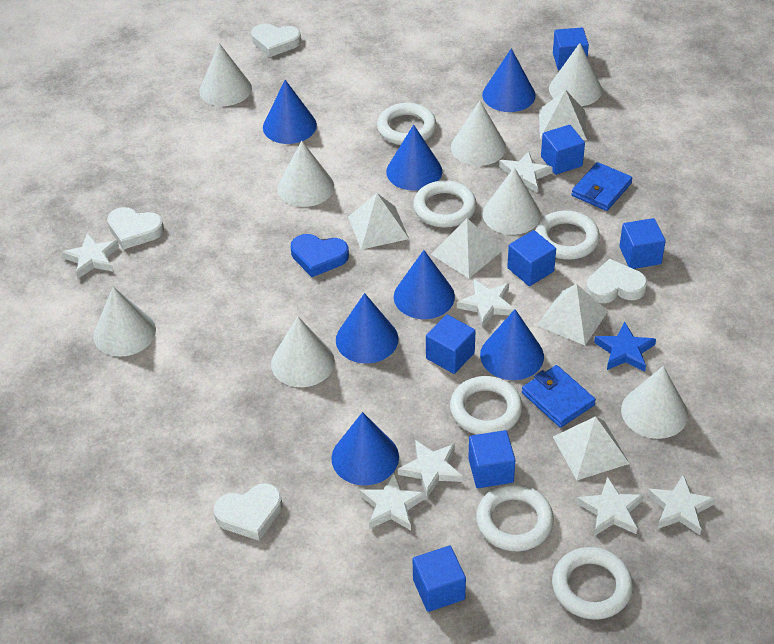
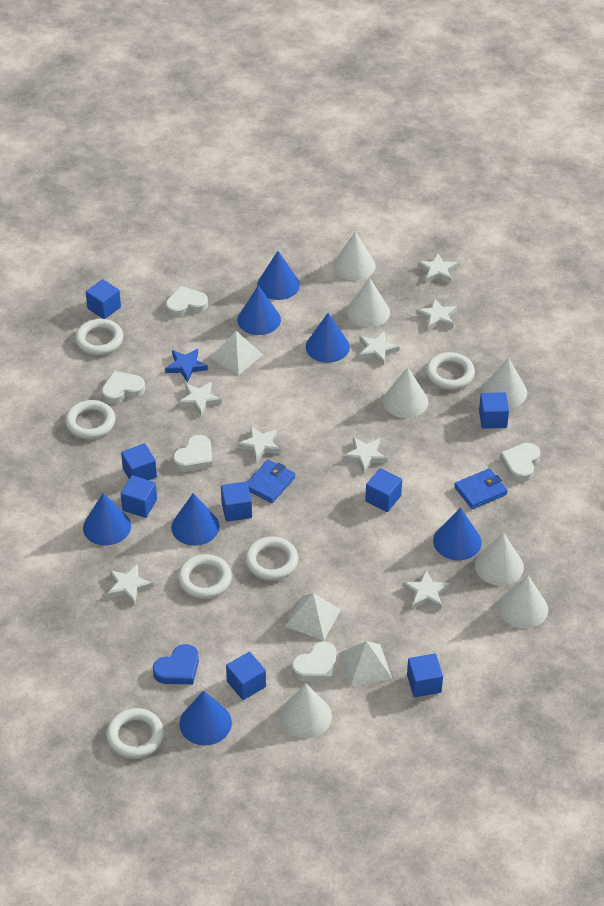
blue cube: [413,546,466,612] [426,315,475,374] [468,430,515,488] [507,230,556,286] [541,125,585,175] [553,27,589,70] [619,218,666,269] = 7 -> [86,279,121,319] [121,443,157,480] [121,475,157,518] [221,482,252,522] [226,652,266,700] [365,468,402,512] [407,654,443,697] [479,392,509,429] = 8
white cone: [93,287,156,357] [199,43,252,106] [271,317,335,387] [278,141,334,207] [451,101,506,166] [483,167,541,235] [549,43,602,106] [621,366,688,439] = 8 -> [280,684,332,738] [333,231,376,280] [347,278,390,328] [383,367,428,418] [475,532,524,586] [482,358,527,408] [498,575,548,628] = 7
white heart: [107,207,164,250] [213,483,283,541] [251,23,301,57] [586,259,647,303] = 4 -> [101,371,145,404] [166,286,208,317] [173,435,212,471] [292,641,337,682] [500,443,540,482] = 5
white pyramid: [348,193,409,250] [431,218,502,278] [537,284,608,345] [539,90,587,140] [553,416,630,480] = 5 -> [211,331,263,375] [285,593,341,641] [339,641,392,687] = 3
white star: [62,233,119,279] [360,472,426,531] [398,440,463,497] [457,279,514,328] [499,151,553,193] [577,476,644,535] [647,474,716,535] = 7 -> [107,564,153,605] [178,382,222,417] [237,426,281,463] [343,437,387,473] [359,332,400,365] [403,570,450,609] [416,298,457,330] [417,253,458,283] = 8

